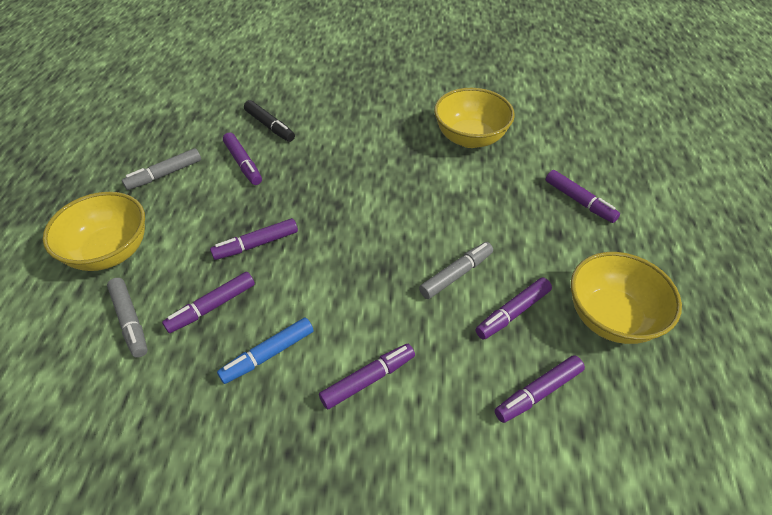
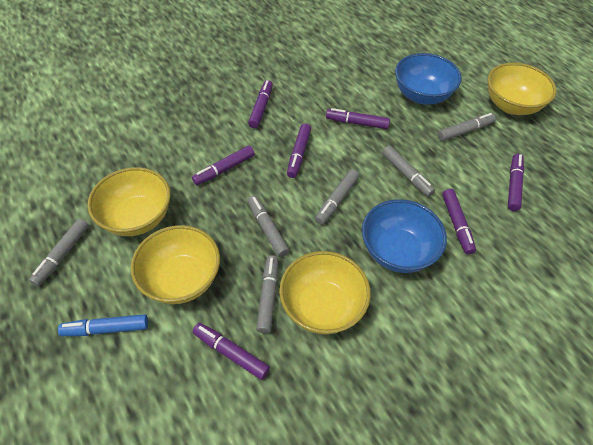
black marker: [244,100,295,142] = 1 -> none = 0
blue bowl: none = 0 -> [362,199,447,273] [395,53,462,105] = 2
grey marker: [107,278,148,358] [122,148,201,190] [419,242,493,299] = 3 -> [29,219,89,286] [248,196,290,257] [256,255,278,333] [315,170,359,225] [382,146,435,197] [437,113,496,141] = 6
yellow bowl: [43,192,145,271] [434,88,515,148] [571,252,682,344] = 3 -> [88,167,171,236] [130,225,220,304] [279,251,371,334] [488,63,556,115] = 4

